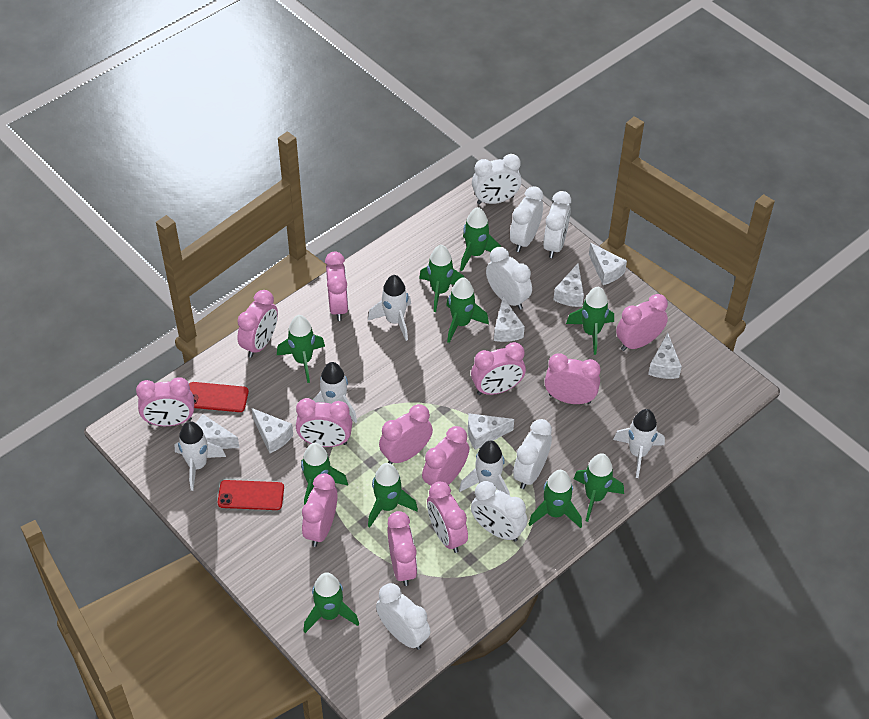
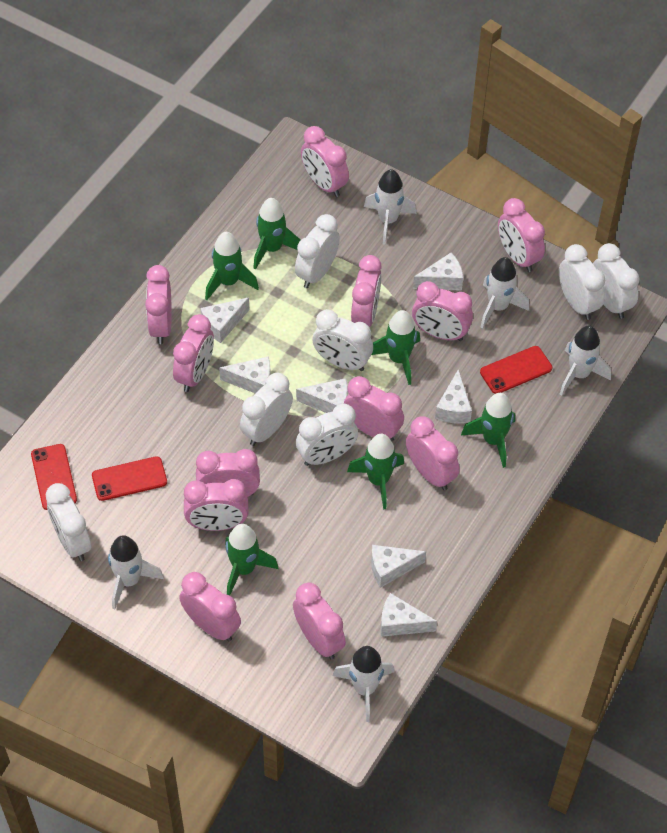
green rocket: [277,315,325,383] [301,443,348,505] [304,572,359,633] [368,463,418,528] [419,245,465,312] [446,277,489,343] [460,207,501,271] [529,470,582,528] [566,287,614,355] [574,453,624,522] = 10 -> [205,232,259,300] [225,524,278,595] [253,198,300,269] [347,434,404,509] [371,310,420,385] [461,393,515,468] = 6
red phone: [189,382,249,412] [218,480,284,510] = 2 -> [31,444,77,510] [92,456,167,501] [480,346,552,394] = 3

